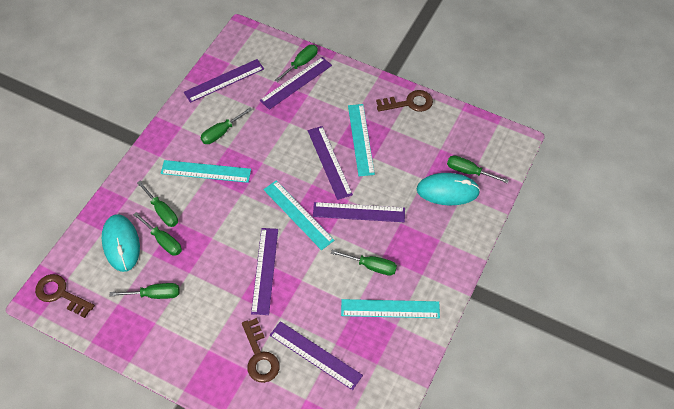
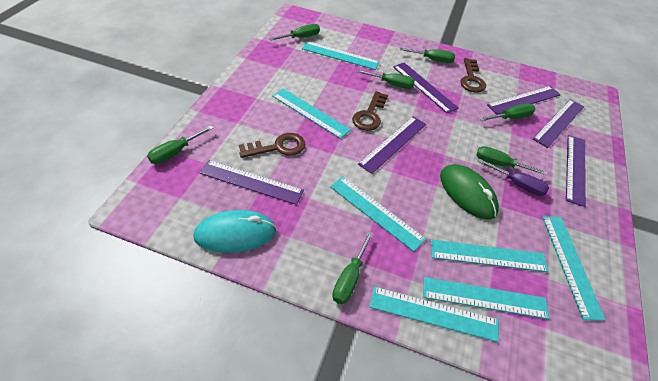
green mouse: none = 0 -> [440,164,499,220] = 1
purple screwdriver: none = 0 -> [478,159,549,196] = 1
turquoise mouse: [102,214,140,272] [417,173,480,205] = 2 -> [193,210,276,253] = 1
turquoise ruler: [161,160,251,183] [263,181,334,250] [341,299,440,318] [348,104,375,176] = 4 -> [272,88,351,139] [302,41,380,70] [330,176,426,252] [370,287,499,342] [423,277,549,319] [431,240,549,272] [542,216,605,321] = 7

